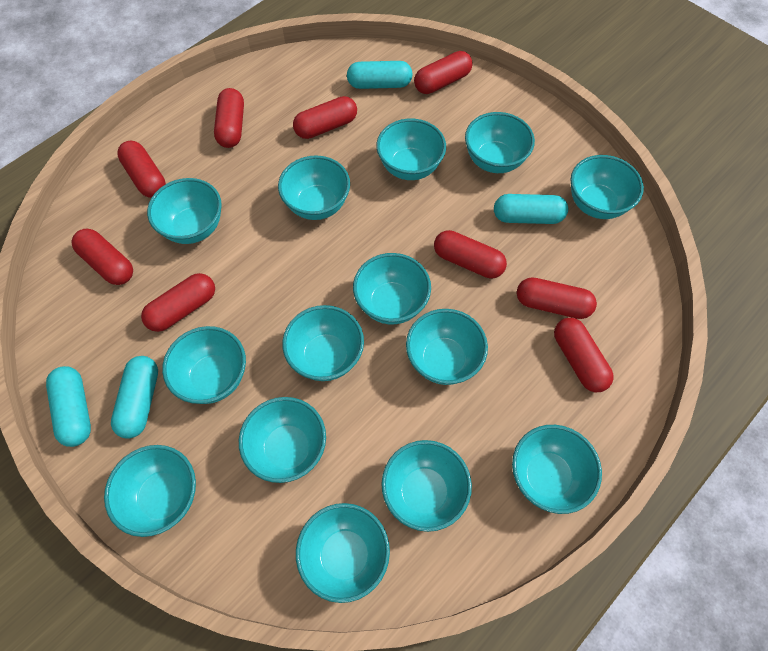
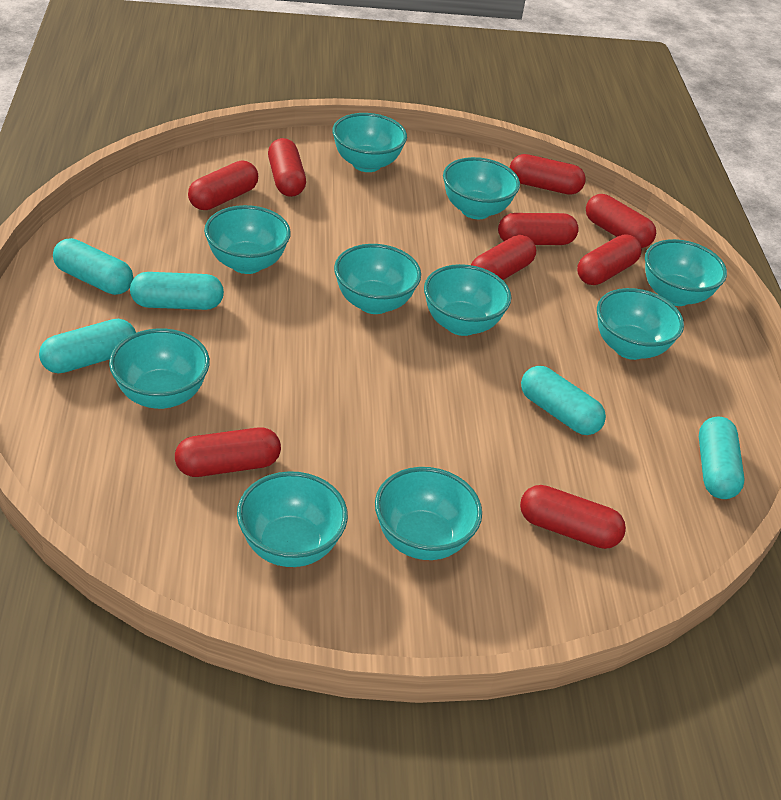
turquoise bowl: [104,445,196,537] [147,178,222,244] [162,326,246,404] [239,397,326,483] [278,155,350,220] [282,305,364,381] [296,503,390,603] [353,253,431,324] [376,118,446,180] [381,440,472,532] [406,309,488,385] [465,112,535,173] [512,425,602,514] [570,155,644,219] = 14 -> [109,329,210,409] [204,205,291,274] [237,471,348,567] [332,113,407,172] [334,244,421,314] [375,467,482,560] [424,264,511,336] [443,157,520,219] [597,288,684,360] [645,239,727,306] = 10
turquoise capsule: [46,366,91,447] [111,356,158,439] [347,61,413,89] [494,194,568,224] = 4 -> [39,319,136,373] [53,238,133,295] [130,272,224,310] [521,366,606,435] [699,417,745,499] = 5

